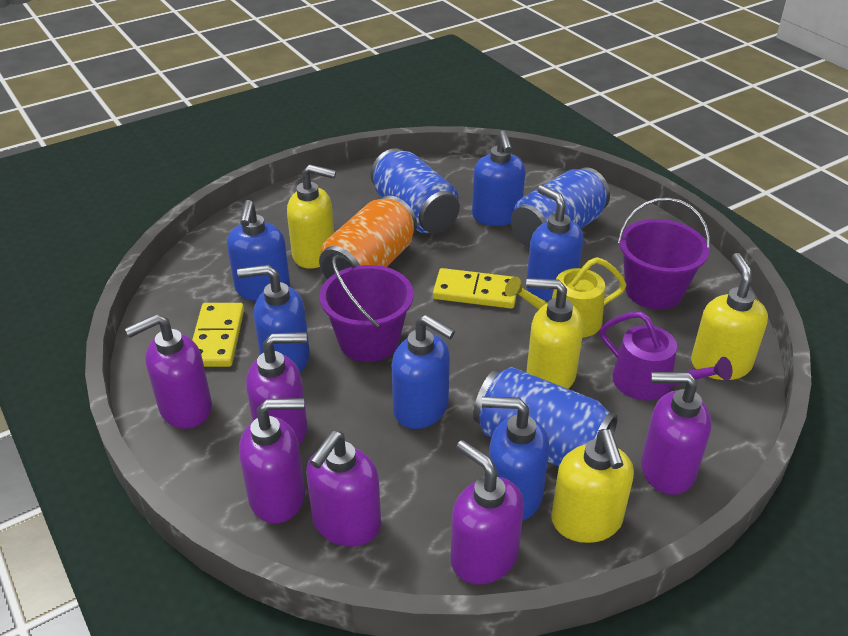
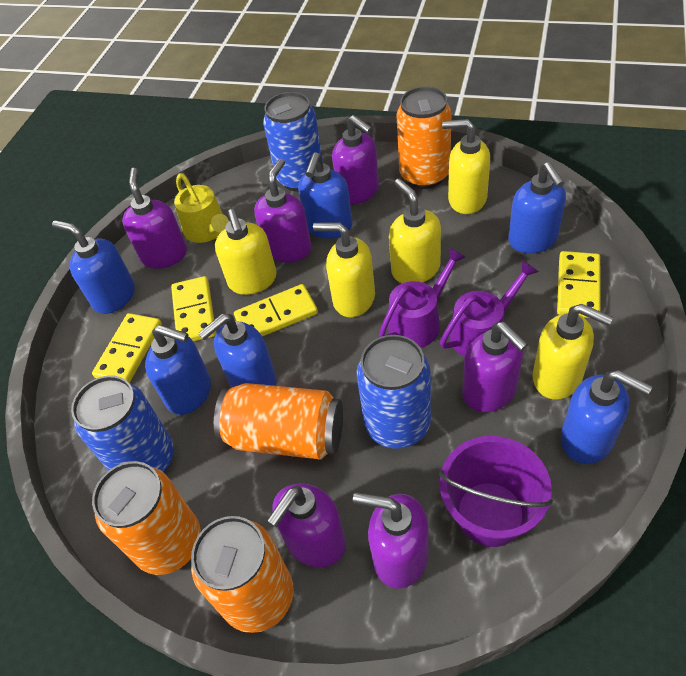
orange can: [319,196,417,279] = 1 -> [92,461,201,575] [191,516,294,633] [214,383,343,460] [396,86,452,189] = 4
purple bucket: [319,255,414,362] [618,198,710,309] = 2 -> [439,436,553,547] = 1
purple watering can: [600,312,733,401] = 1 -> [379,248,466,348] [440,260,539,357] = 2
yellow domino: [192,303,244,367] [433,268,516,309] = 2 -> [92,313,162,383] [171,276,216,342] [234,284,318,337] [557,251,601,318] = 4
yellow soap dispenser: [287,165,336,269] [526,278,583,389] [551,429,634,543] [691,253,768,380] = 4 -> [215,209,277,295] [313,222,375,317] [389,179,441,283] [442,119,490,214] [532,304,613,400] = 5

